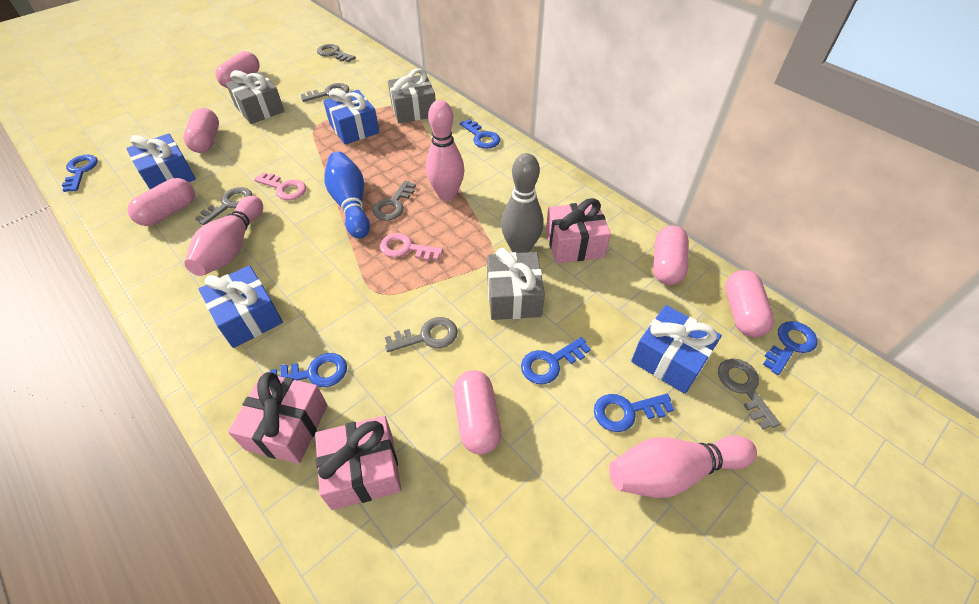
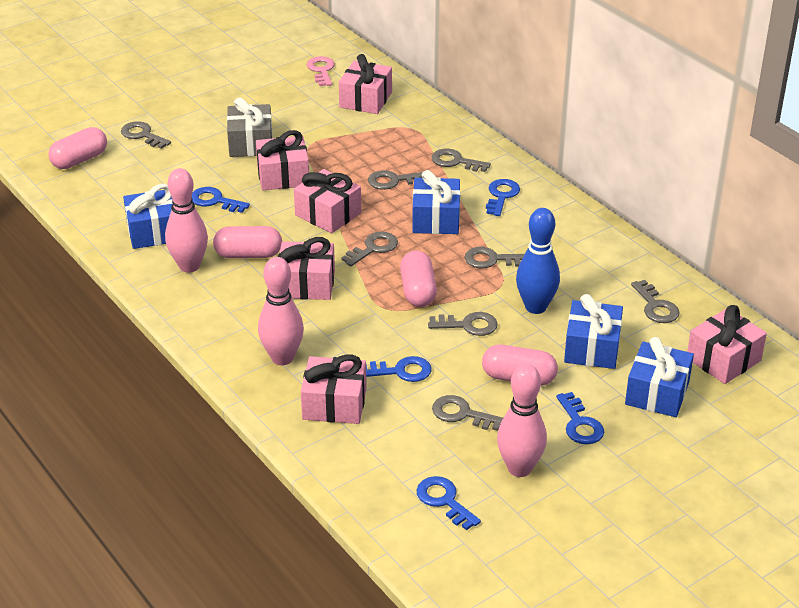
blue key: [62,155,98,192] [270,353,347,387] [460,119,500,149] [521,337,591,384] [594,394,674,432] [763,321,817,375] = 6 -> [192,187,250,213] [366,356,431,382] [416,476,481,530] [486,179,520,216] [556,392,604,444] = 5
grey bowling pin: [501,153,544,253] = 1 -> none = 0
grey gift: [226,70,285,124] [388,69,436,123] [487,248,545,320] = 3 -> [227,97,273,157] = 1
grey key: [195,187,252,226] [301,83,350,102] [317,44,356,62] [373,180,416,221] [385,317,458,352] [718,358,780,429] = 6 -> [121,121,171,149] [341,232,398,266] [368,170,423,190] [428,312,498,336] [432,149,491,172] [432,395,503,431] [465,247,525,268] [631,280,680,323] = 8
pink capsule: [127,178,195,226] [184,108,219,153] [215,51,260,88] [454,370,502,455] [653,226,689,285] [725,270,775,337] = 6 -> [48,127,107,169] [213,226,282,258] [400,251,437,307] [482,345,558,386] = 4
pink gift: [228,372,328,464] [315,416,401,510] [546,198,611,263] = 3 -> [256,130,309,190] [278,237,335,300] [294,169,361,233] [301,354,367,424] [339,54,392,114] [687,305,767,384] = 6
pink key: [254,172,306,200] [380,233,443,261] = 2 -> [307,56,335,86] = 1

